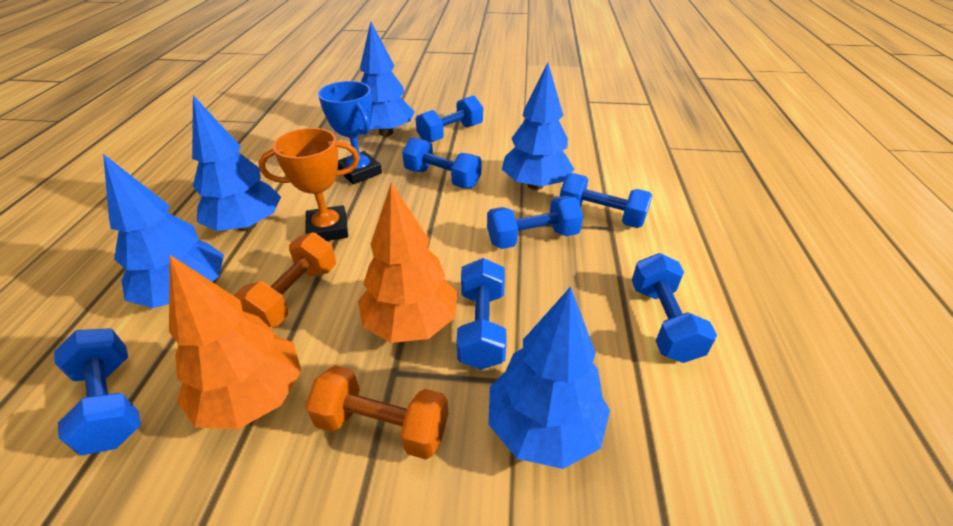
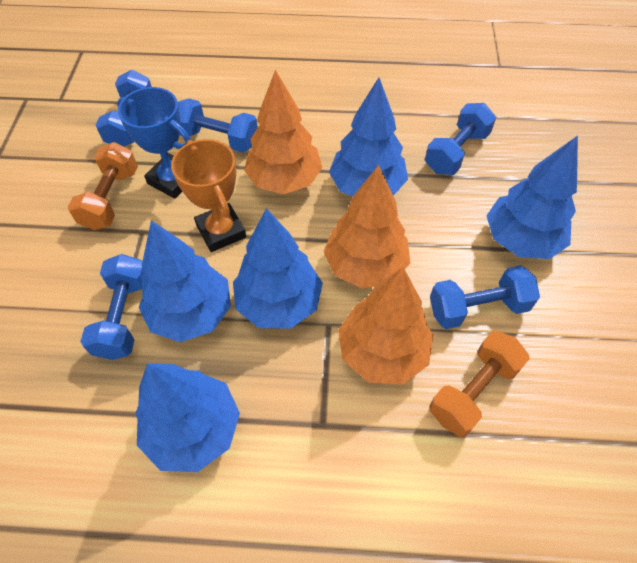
blue dumbbell: [54,328,141,455] [402,137,481,188] [415,95,483,142] [456,258,507,370] [487,196,583,249] [560,173,653,228] [631,253,717,363] = 7 -> [80,254,145,360] [96,70,152,147] [178,98,258,152] [425,103,496,175] [430,265,540,329] = 5
orange tree: [169,255,301,429] [358,183,458,343] = 2 -> [244,70,323,194] [323,165,410,289] [338,267,433,384] = 3

